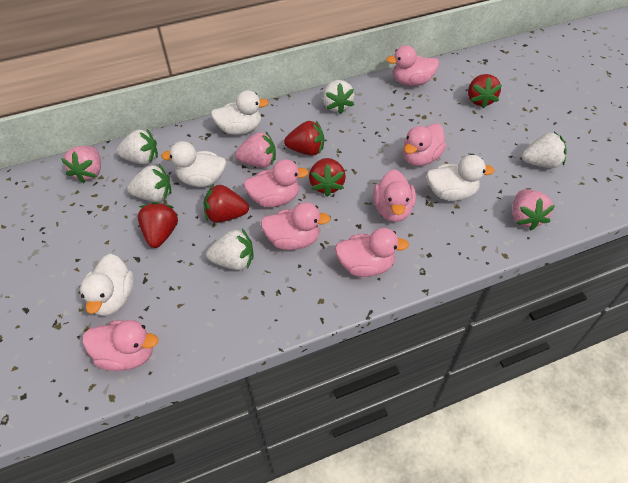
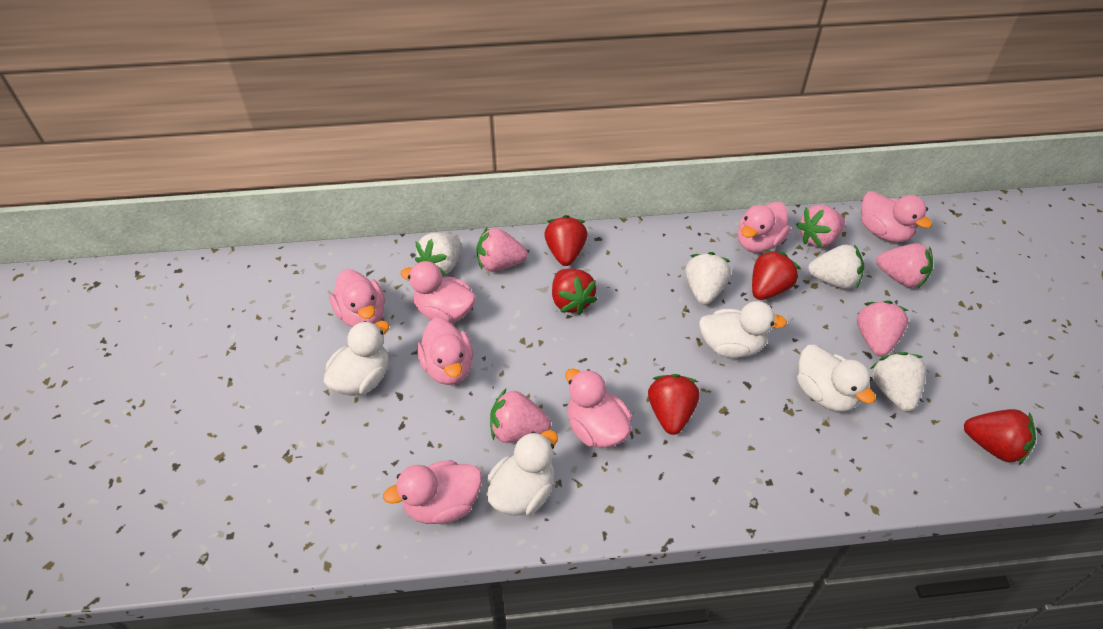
pink strawberry: [61,146,101,183] [235,132,276,167] [512,189,555,230] = 3 -> [476,228,528,272] [490,389,551,443] [796,205,845,248] [857,301,908,356] [876,243,933,288] = 5
white strawberry: [116,129,158,164] [127,164,171,202] [206,229,253,270] [323,80,355,114] [522,132,567,168] = 5 -> [415,233,461,275] [685,252,731,305] [808,244,864,289] [870,352,926,411] = 4

